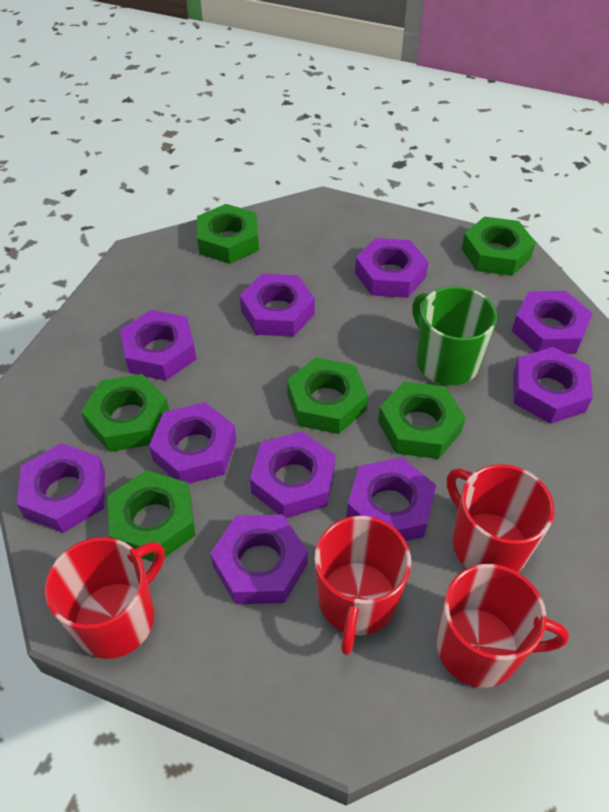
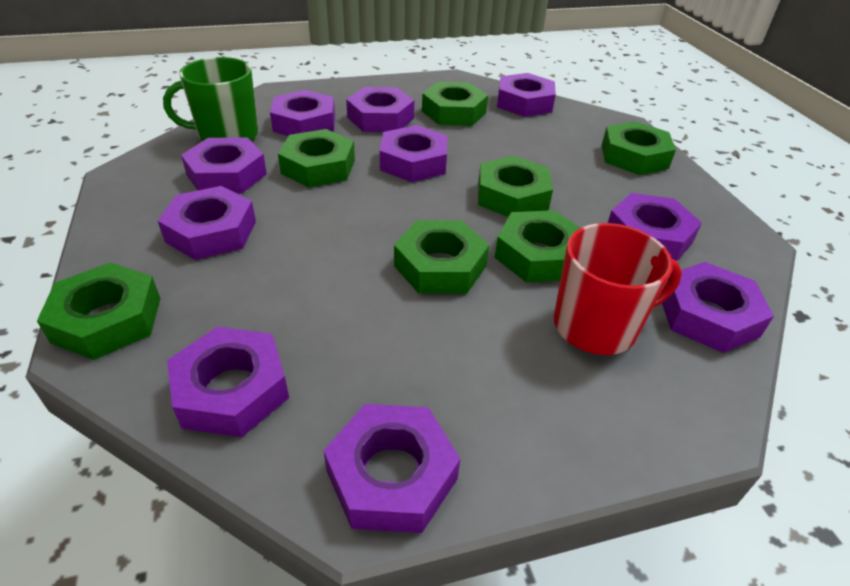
green nut: [81,374,169,452] [108,470,196,562] [197,204,259,264] [287,357,368,434] [378,381,466,459] [462,217,536,276] = 6 -> [37,263,160,360] [278,129,355,187] [394,220,489,294] [422,82,488,126] [478,156,553,217] [495,210,580,283] [602,121,676,175] = 7
red mug: [45,537,165,659] [314,516,411,655] [436,564,569,688] [447,464,554,573] = 4 -> [554,223,682,355] = 1

